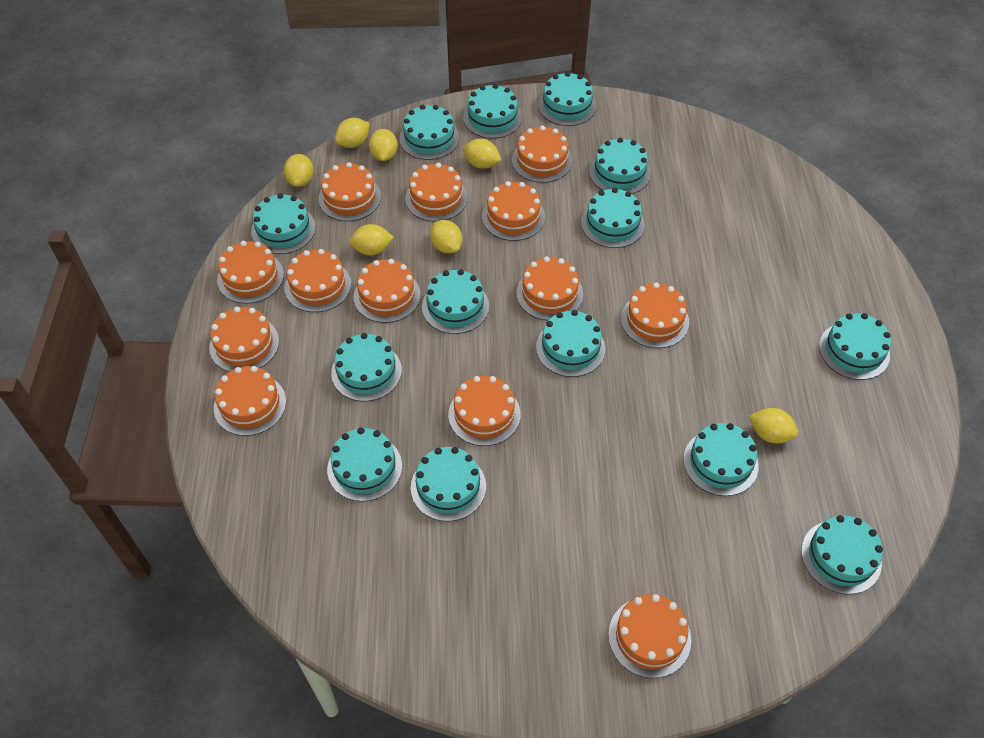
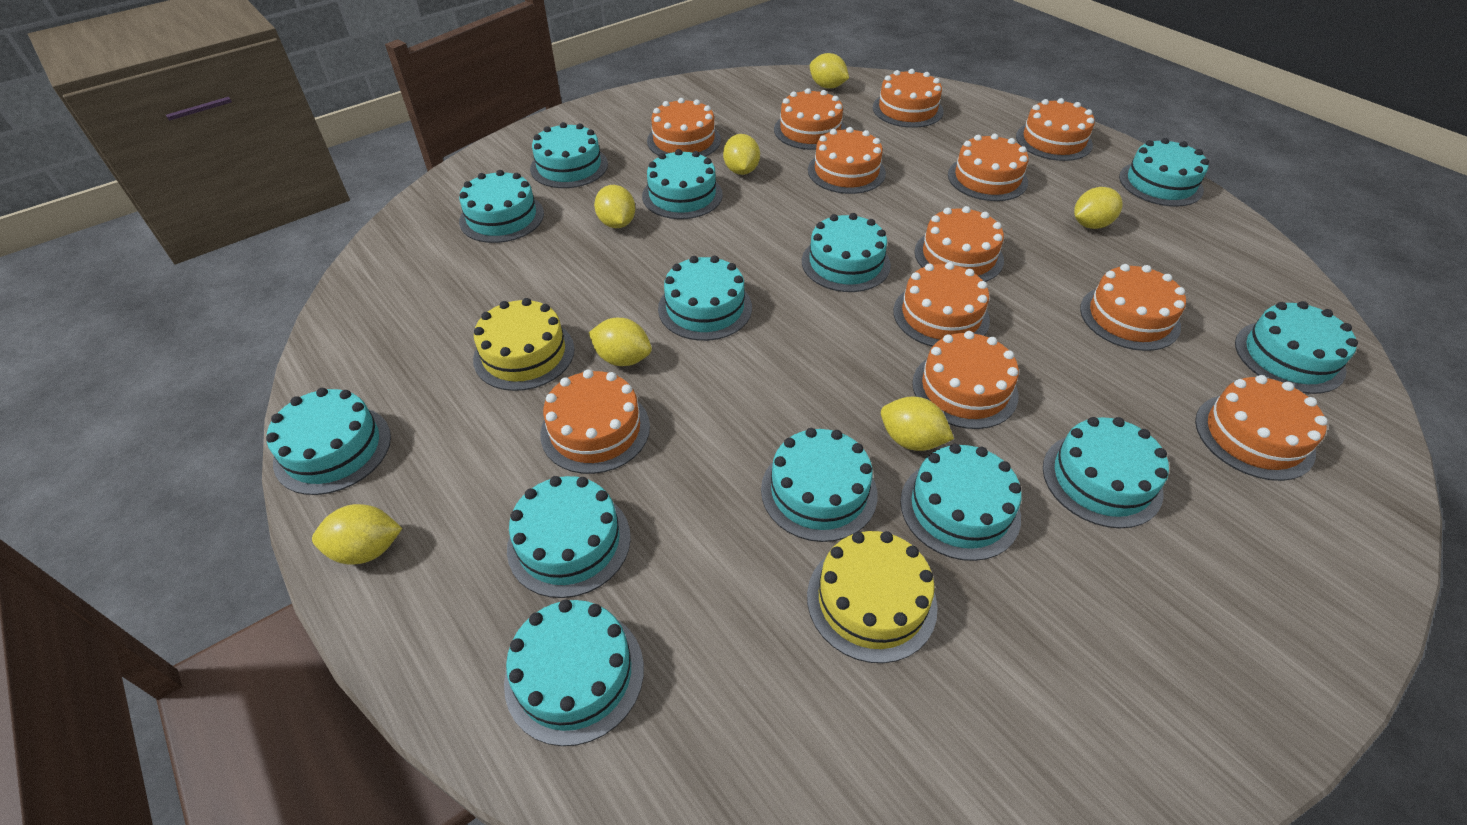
orange cake: [209,307,279,372] [214,366,286,436] [217,241,284,304] [284,249,351,312] [318,162,381,221] [353,259,421,323] [405,163,468,222] [448,376,521,446] [482,181,545,241] [512,126,572,183] [516,257,583,320] [608,594,691,678] [621,283,689,348] = 13 -> [540,369,650,474] [647,98,721,157] [774,88,846,150] [808,127,886,194] [873,69,944,128] [893,262,990,347] [912,331,1019,429] [914,206,1004,282] [948,134,1029,201] [1016,98,1095,161] [1080,264,1186,351] [1195,375,1328,481] = 12
turquoise cake: [251,193,315,254] [327,427,402,502] [331,333,402,401] [399,105,459,160] [411,447,486,521] [422,269,489,334] [463,84,522,139] [536,310,605,377] [538,72,596,126] [581,188,645,248] [589,138,651,194] [683,423,759,496] [801,515,883,594] [819,313,891,380] = 14 -> [266,388,391,495] [459,170,544,243] [504,600,644,746] [507,476,631,598] [530,122,608,188] [642,149,723,219] [658,255,752,341] [761,428,877,542] [802,213,891,292] [900,443,1022,561] [1043,417,1169,528] [1119,138,1209,207] [1235,301,1358,394] = 13
yellow cake: none = 0 -> [473,298,575,391] [807,531,938,663] = 2

